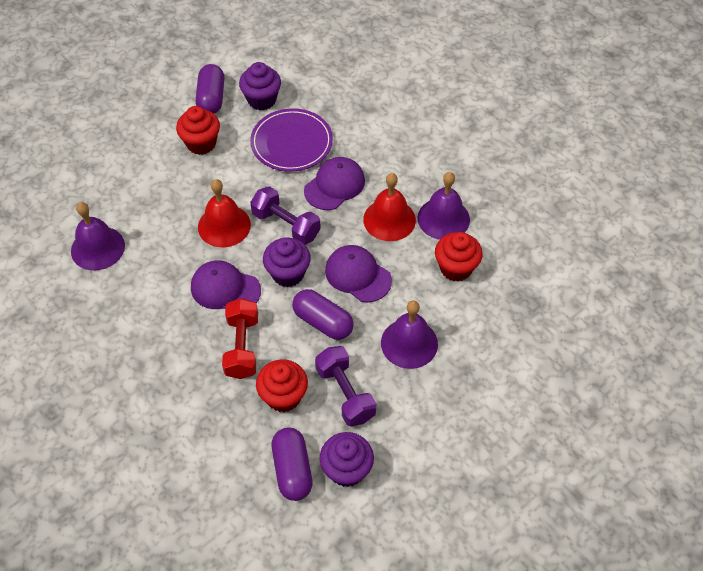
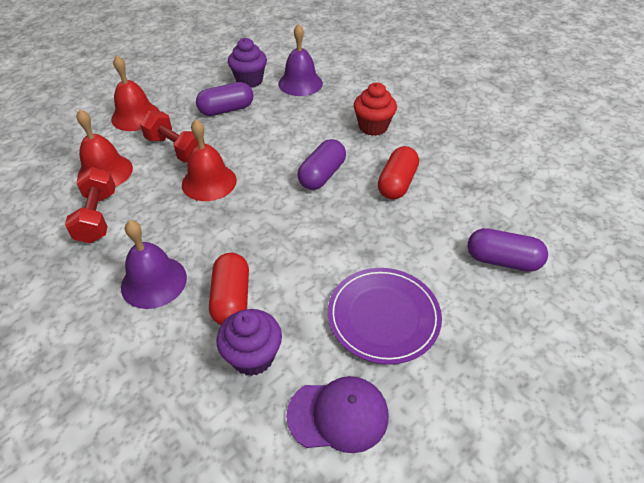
purple bell: [71,202,125,271] [381,300,438,369] [417,172,470,240] = 3 -> [121,220,187,309] [278,24,323,96] = 2
purple cap: [191,260,261,309] [304,157,365,210] [325,245,392,302] = 3 -> [286,376,388,453] = 1
purple cupcake: [239,62,281,110] [263,237,311,287] [319,432,374,487] = 3 -> [217,309,282,376] [228,38,267,88] = 2
purple dumbbell: [250,186,321,245] [315,346,376,426] = 2 -> none = 0
red bell: [198,179,251,248] [363,173,416,241] = 2 -> [76,109,133,187] [111,55,159,131] [182,119,237,201] = 3
red capsule: none = 0 -> [209,252,249,325] [378,146,419,200] = 2
red cupcake: [176,106,220,155] [256,359,308,412] [435,232,483,281] = 3 -> [354,82,397,136] = 1
red dumbbell: [222,298,258,379] = 1 -> [65,167,115,244] [140,111,205,163] = 2

